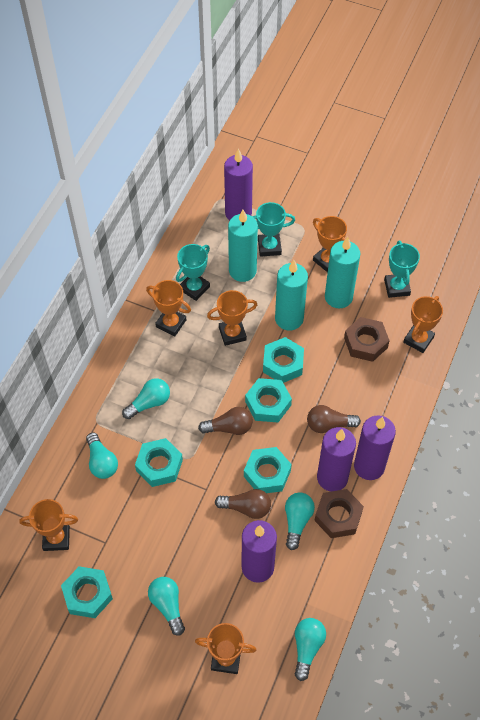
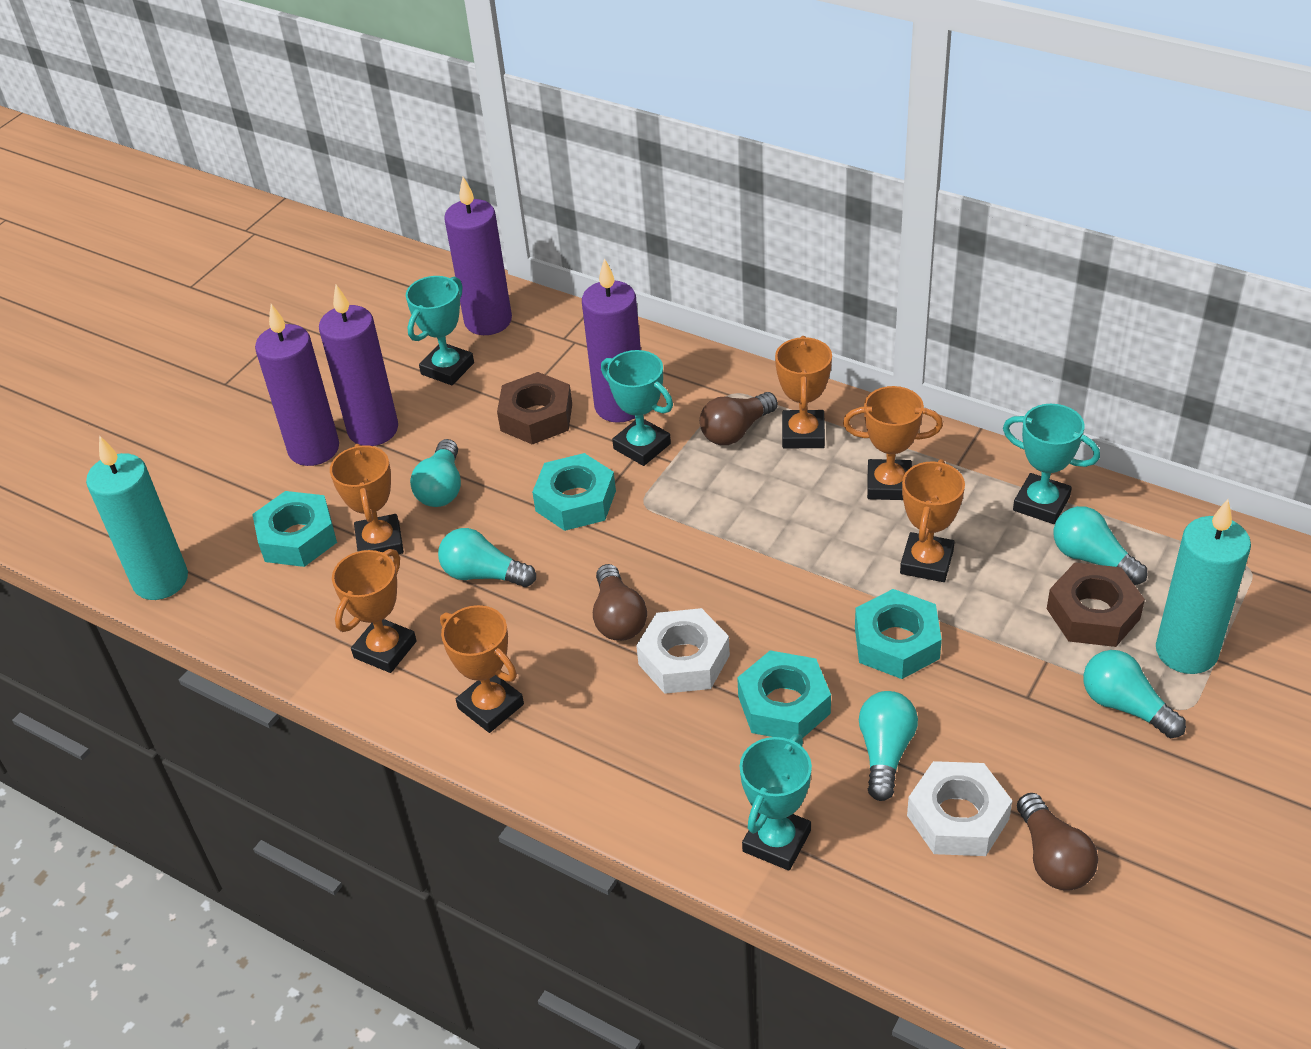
turquoise candle: [228,210,258,282] [275,260,308,331] [325,237,360,308] = 3 -> [86,435,188,600] [1156,499,1251,674] = 2
turquoise nut: [61,566,113,618] [135,438,183,487] [244,447,292,493] [245,378,292,422] [263,337,304,383] = 5 -> [252,491,337,567] [532,453,616,531] [737,650,831,739] [855,589,942,679] = 4
turquoise trophy: [176,244,210,301] [252,202,295,257] [384,240,420,298] = 3 -> [406,276,474,385] [601,350,673,466] [739,734,812,871] [1003,404,1100,524] = 4
white nut: none = 0 -> [636,608,730,694] [907,761,1012,856] = 2

